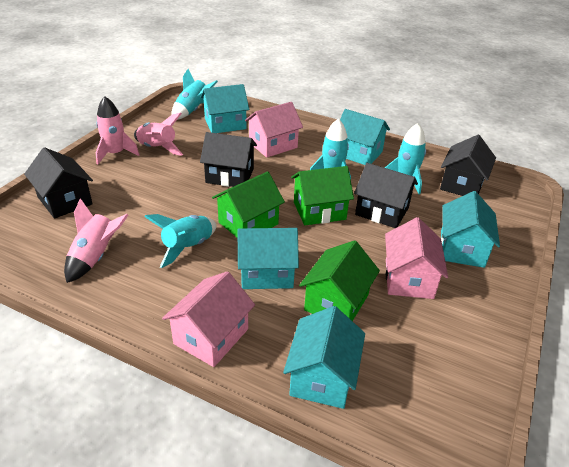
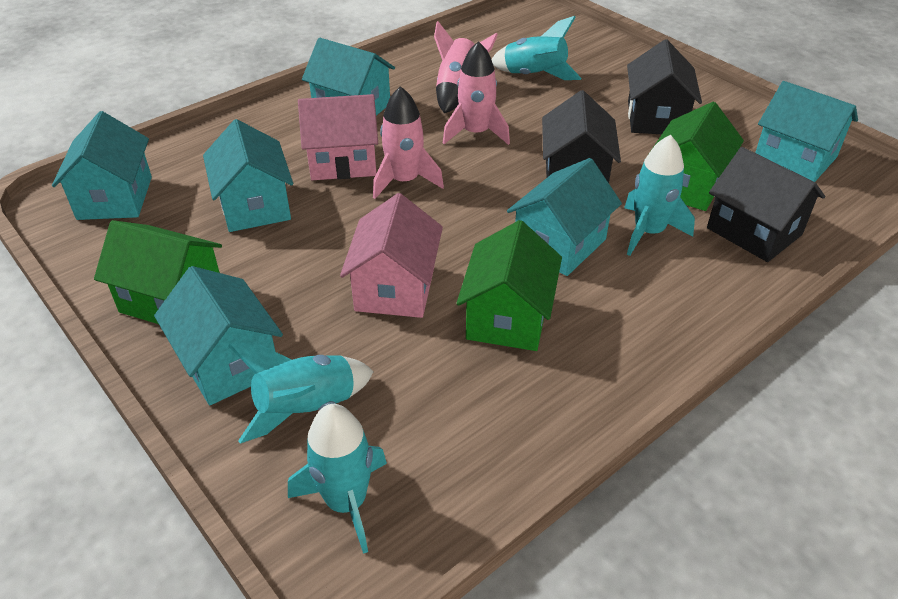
black house: [24,147,93,219] [200,132,257,187] [354,163,418,228] [440,135,496,196] = 4 -> [542,90,621,183] [627,39,702,134] [707,147,825,262] = 3
pink house: [162,271,255,367] [245,102,303,158] [385,217,448,299] = 3 -> [298,94,378,180] [340,193,443,318] = 2
turquoise house: [201,84,249,133] [238,228,299,289] [283,306,365,409] [340,109,390,165] [441,191,500,268] = 5 -> [52,111,152,220] [154,266,283,405] [203,119,293,232] [302,38,395,116] [507,158,622,276] [755,81,858,182] = 6

